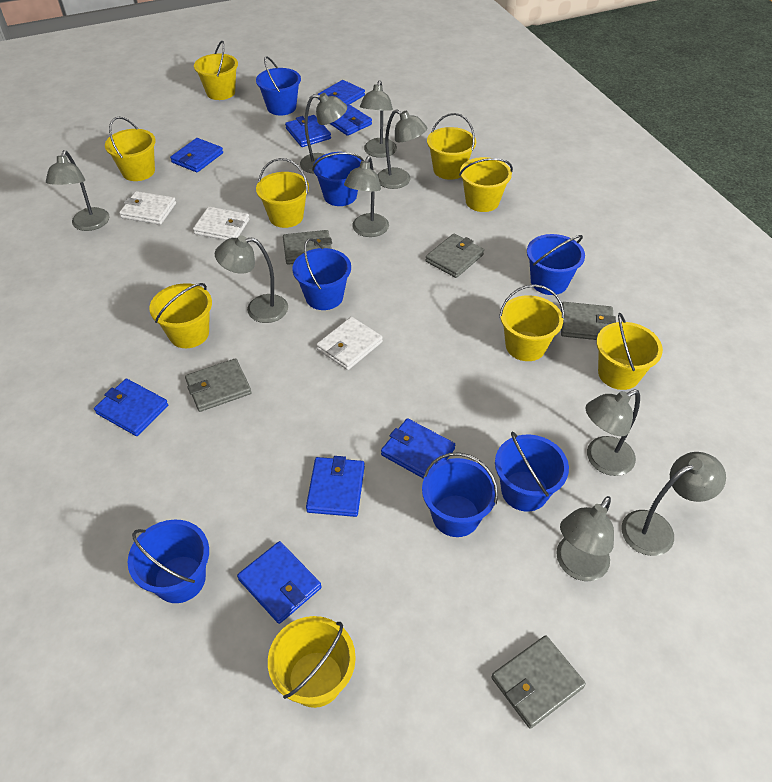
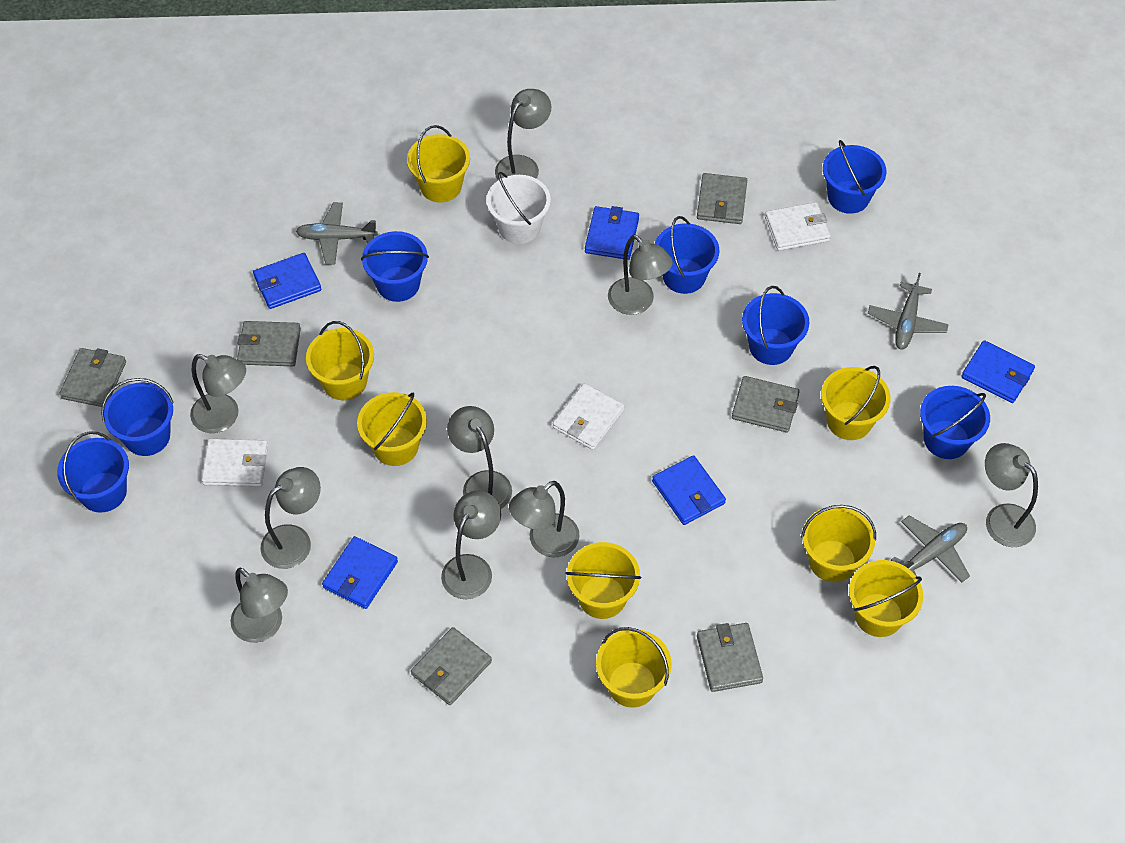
blue wallet: [94,378,168,436] [170,138,223,172] [237,541,322,624] [285,115,331,147] [306,456,365,517] [318,80,365,104] [330,104,372,136] [381,418,455,479] = 8 -> [253,253,322,309] [322,536,398,609] [585,206,639,260] [652,455,726,525] [961,340,1035,403] = 5
grey plane: none = 0 -> [296,202,378,265] [867,273,949,350] [891,515,970,582] = 3
grey wallet: [185,358,251,412] [283,230,332,265] [426,234,484,278] [491,635,586,729] [561,302,616,340] = 5 -> [59,348,126,407] [237,321,301,366] [411,627,492,705] [697,173,747,224] [697,623,763,692] [732,376,800,433] = 6
white bucket: none = 0 -> [486,172,551,244] = 1
yellow bucket: [105,117,156,181] [149,283,212,348] [194,41,238,100] [256,158,309,228] [268,616,356,708] [427,113,476,180] [459,157,513,212] [499,284,564,361] [597,313,663,390] = 9 -> [306,321,374,400] [357,392,427,466] [407,125,470,203] [565,542,641,619] [596,627,672,708] [801,505,876,582] [821,366,891,440] [849,560,923,637] = 8

